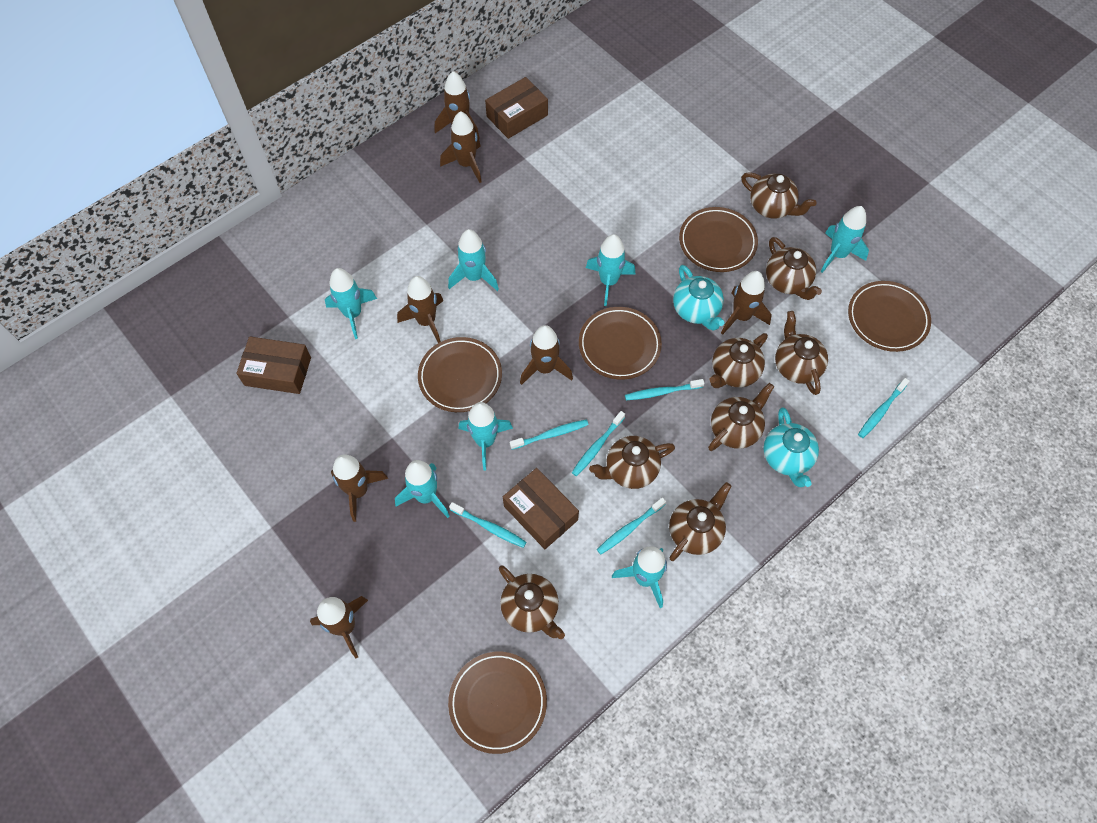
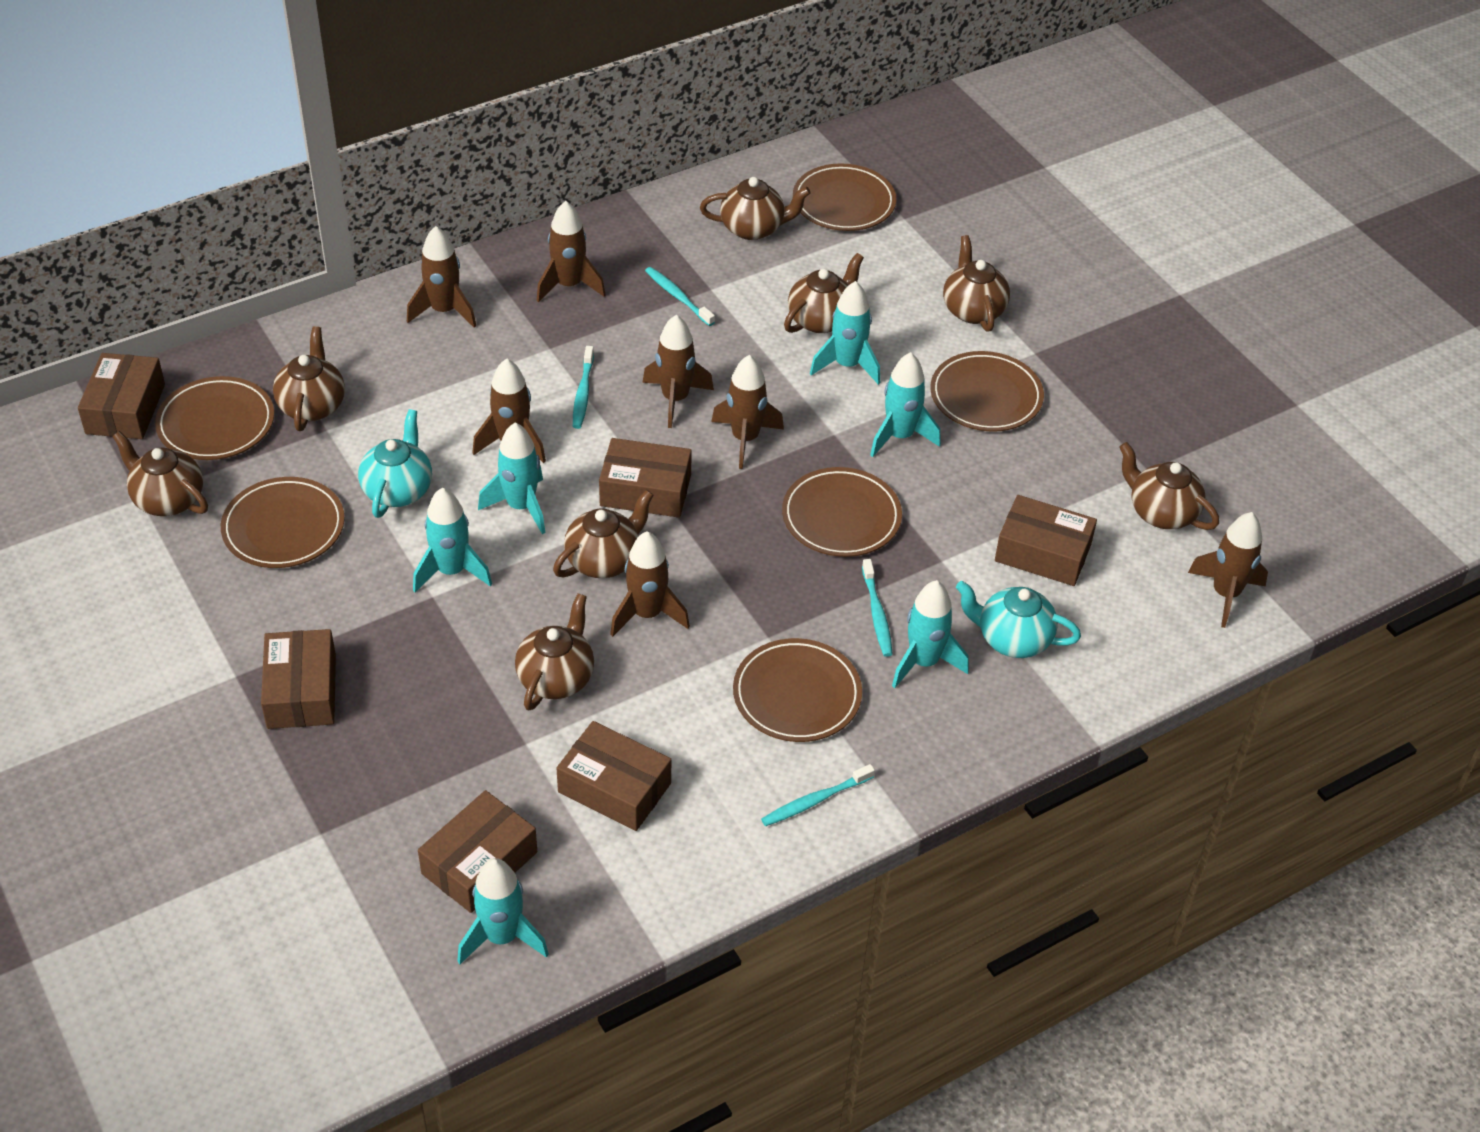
brown box: [236,337,311,394] [485,77,548,139] [503,468,579,549] = 3 -> [78,353,165,439] [261,629,336,729] [418,790,537,913] [556,721,671,831] [599,438,692,518] [995,495,1097,586] = 6
brown plate: [418,337,502,412] [448,652,547,754] [579,307,662,379] [679,207,758,272] [848,281,931,352] = 5 -> [155,376,274,460] [221,477,345,568] [733,638,862,742] [782,467,902,557] [793,163,896,231] [930,351,1044,432] = 6
turquoise rocket: [325,268,377,339] [395,460,450,518] [448,229,499,291] [459,402,513,471] [586,234,635,306] [612,546,667,608] [820,206,869,273] = 7 -> [413,488,492,592] [457,858,549,964] [478,423,545,534] [810,281,880,385] [870,352,941,457] [892,580,969,688] = 6
turquoise toothbrush: [449,502,527,548] [510,420,588,450] [572,411,625,476] [597,497,666,555] [625,379,704,400] [858,378,910,438] = 6 -> [573,346,594,429] [645,267,715,326] [761,764,875,826] [862,559,893,657] = 4

